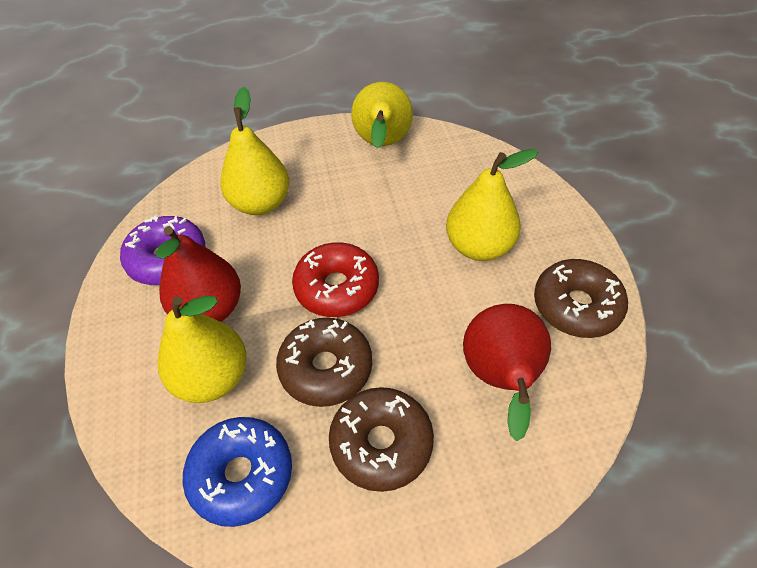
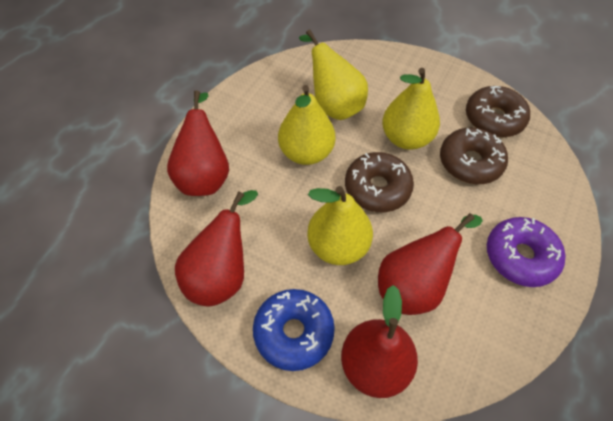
red donut: [292,243,379,317] = 1 -> none = 0
red pear: [156,226,241,322] [463,304,551,441] = 2 -> [167,90,229,196] [175,190,258,306] [341,285,418,398] [378,213,483,315] = 4

